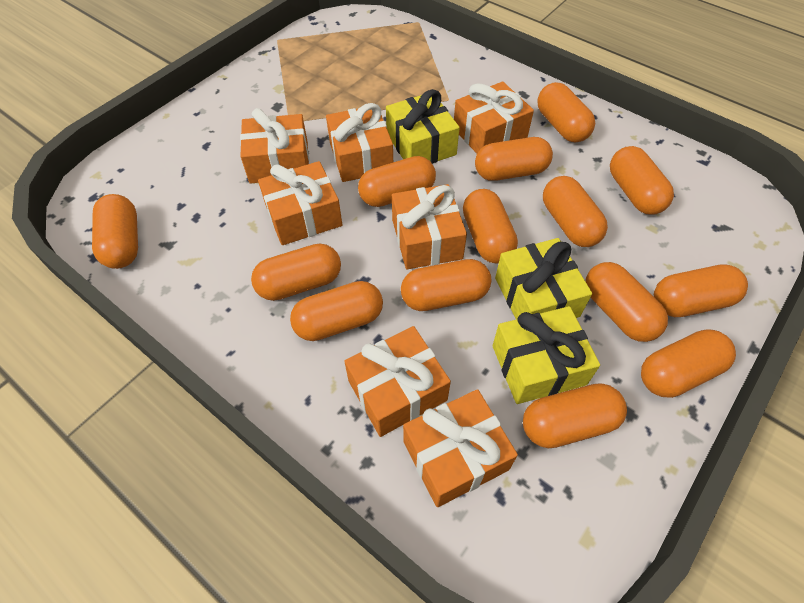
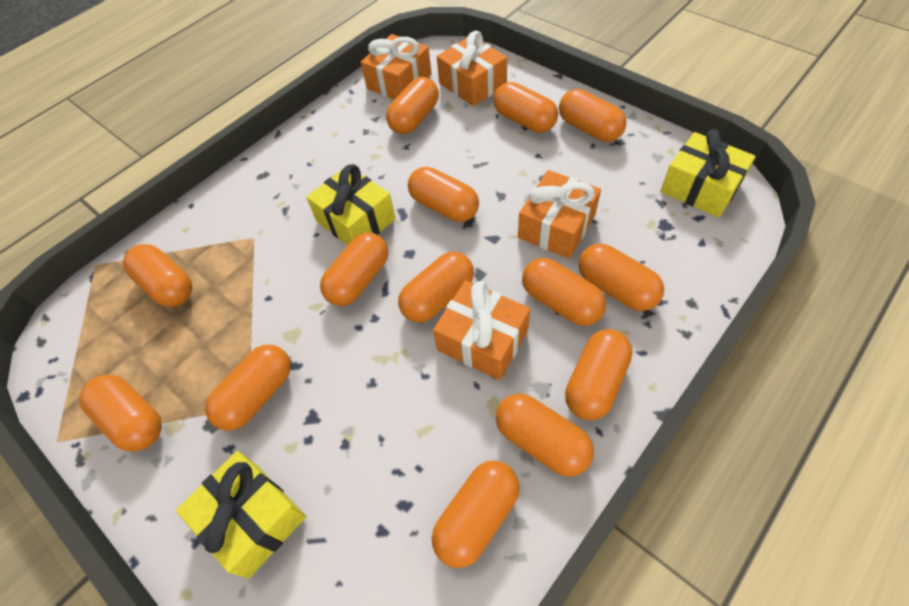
orange gift: [240,108,309,184] [258,161,342,245] [326,103,393,182] [344,326,451,437] [392,184,467,269] [403,389,518,507] [454,82,534,153] = 7 -> [361,34,432,100] [433,280,530,380] [437,31,507,106] [518,170,601,259] = 4

